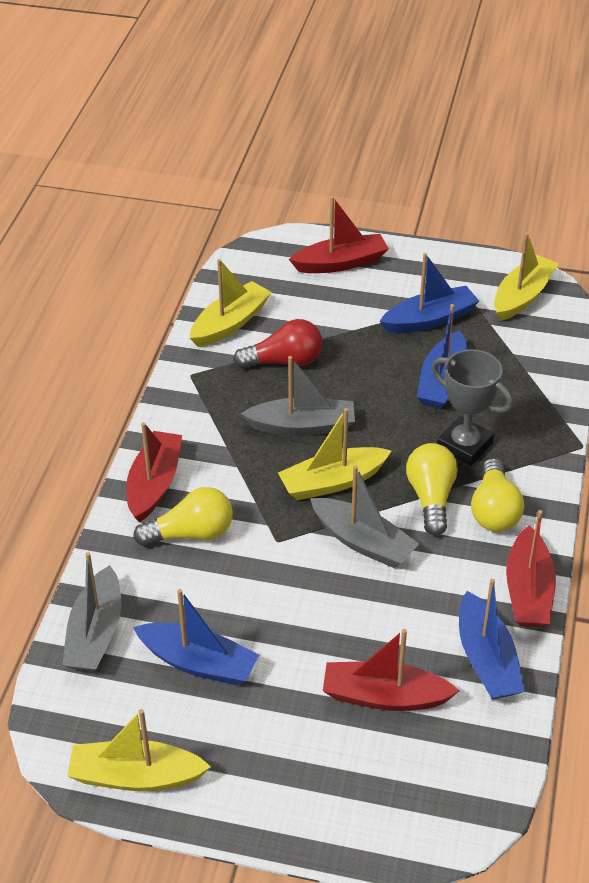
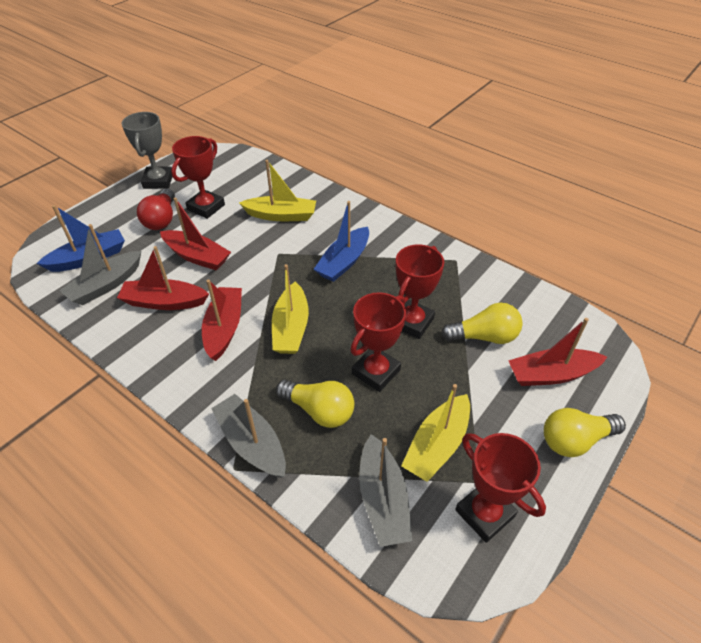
blue boat: [133,589,259,685] [380,253,479,333] [417,304,467,409] [459,579,525,699] = 4 -> [36,205,125,272] [314,201,369,282] = 2
red trophy: none = 0 -> [171,136,225,219] [350,292,406,392] [396,244,444,339] [455,433,546,543] = 4
yellow boat: [67,709,211,791] [190,259,271,347] [278,408,391,500] [494,233,559,321] = 4 -> [239,160,316,221] [272,264,309,354] [401,384,470,482] = 3

